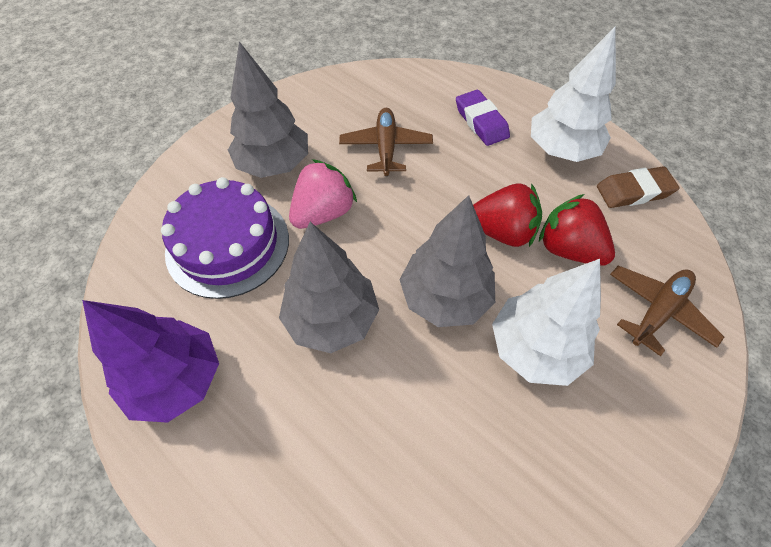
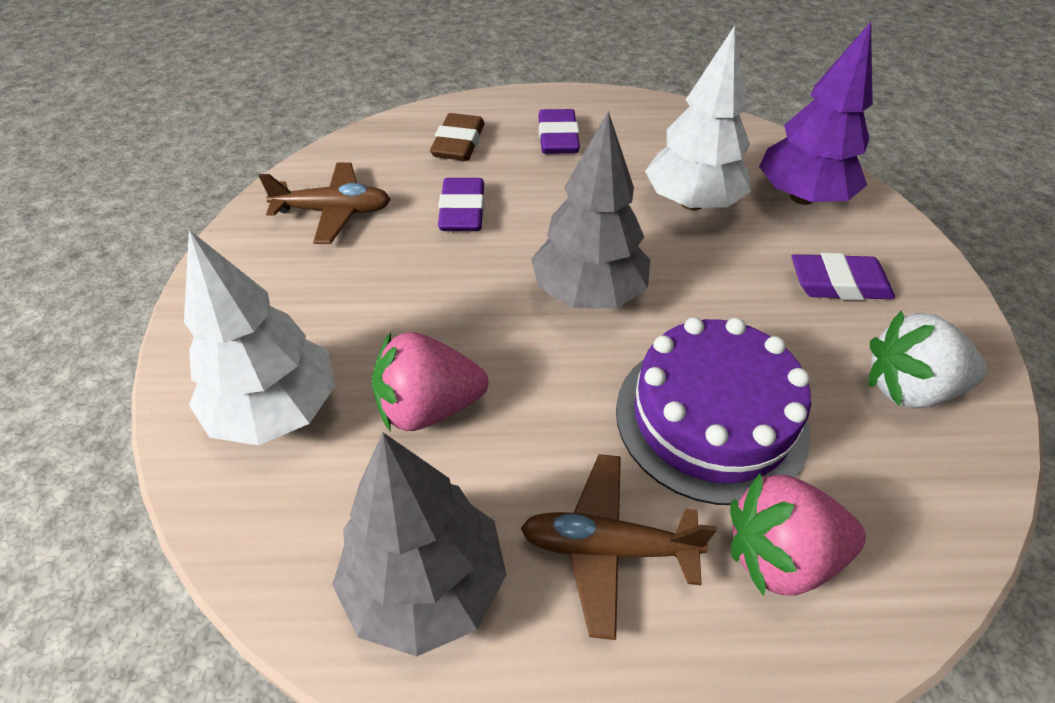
grey tree: [228,42,308,178] [279,222,379,353] [399,195,495,327] = 3 -> [332,432,507,656] [531,111,650,308] = 2
pink strawberry: [289,159,357,229] = 1 -> [372,332,488,431] [730,473,866,596] = 2
purple eraser: [456,90,510,146] = 1 -> [438,178,484,231] [538,109,580,154] [792,253,895,300] = 3
red strawberry: [473,183,542,247] [539,194,615,266] = 2 -> none = 0
white strawberry: none = 0 -> [869,311,987,409] = 1

